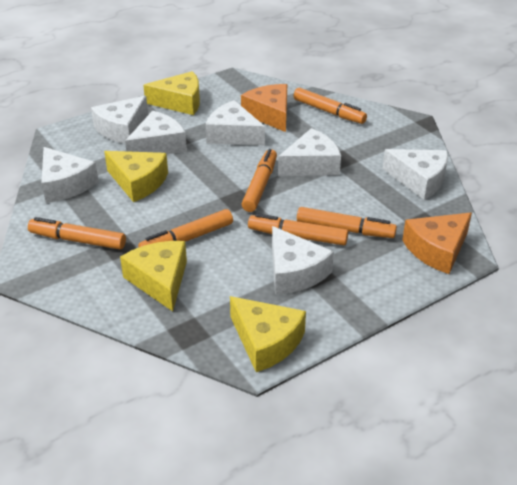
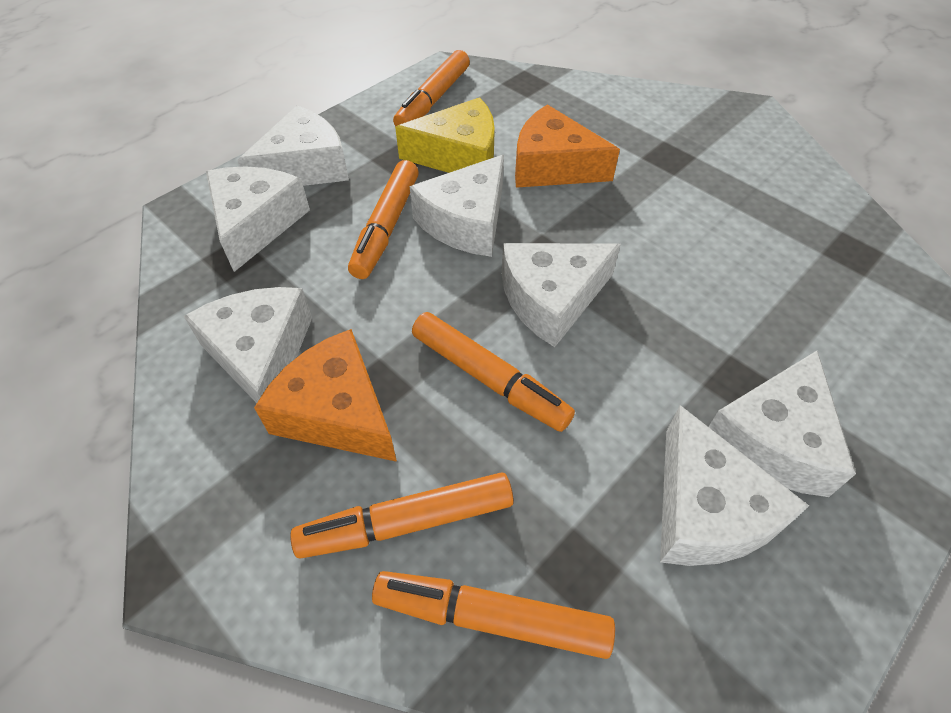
orange marker: [28,217,126,249] [138,209,233,248] [242,149,277,212] [248,213,348,245] [294,87,367,124] [297,207,397,238] = 6 -> [290,472,513,559] [348,160,419,279] [372,571,615,659] [393,50,470,126] [412,312,575,432] = 5
yellow cheese: [104,151,168,202] [120,241,187,311] [143,71,200,115] [230,296,306,372] = 4 -> [395,97,495,173] = 1

